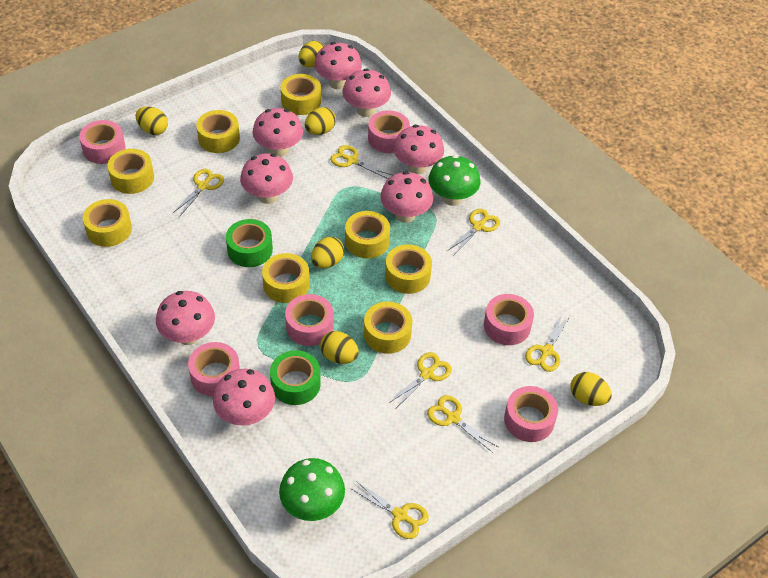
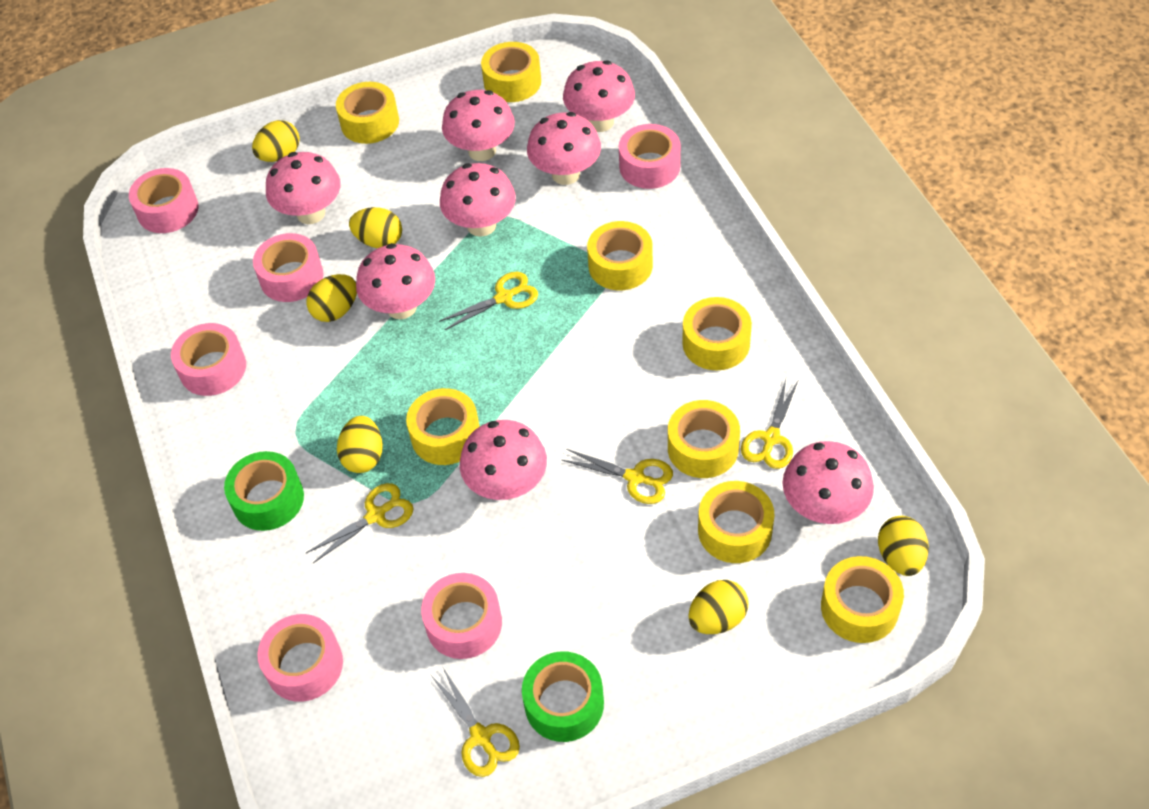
green mushroom: [279,458,345,521] [428,155,480,206] = 2 -> none = 0
yellow scissors: [173,169,224,217] [330,145,392,179] [350,481,429,539] [389,352,452,409] [427,395,498,453] [447,209,500,255] [525,314,569,372] = 7 -> [306,483,414,563] [430,666,520,777] [439,272,538,330] [562,449,673,504] [741,379,798,469] = 5

